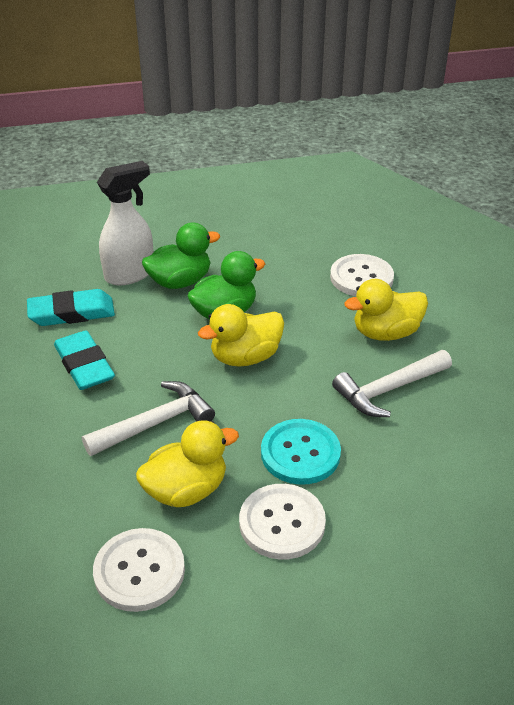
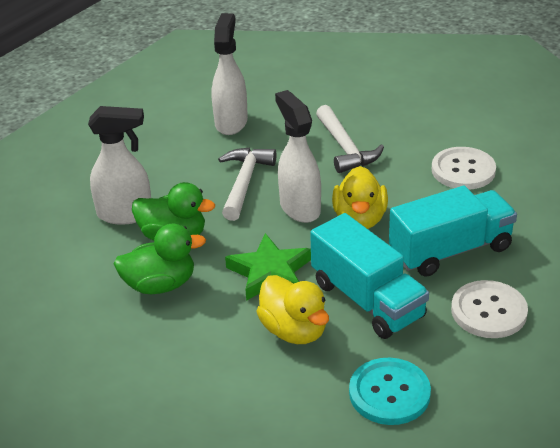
green star: none = 0 -> [225,233,311,301] = 1
turquoise eraser: [27,289,115,326] [54,330,115,390] = 2 -> none = 0
turquoise truck: none = 0 -> [310,213,429,339] [389,186,517,277] = 2
white button: [93,528,185,612] [239,484,326,560] [330,254,394,296] = 3 -> [432,147,496,190] [451,280,528,338] = 2
white spray bottle: [97,161,153,285] = 1 -> [88,106,151,225] [212,13,248,135] [275,90,321,223] = 3
yellow duck: [136,421,239,507] [198,304,284,367] [344,279,428,341] = 3 -> [256,275,329,344] [332,166,388,229] = 2

